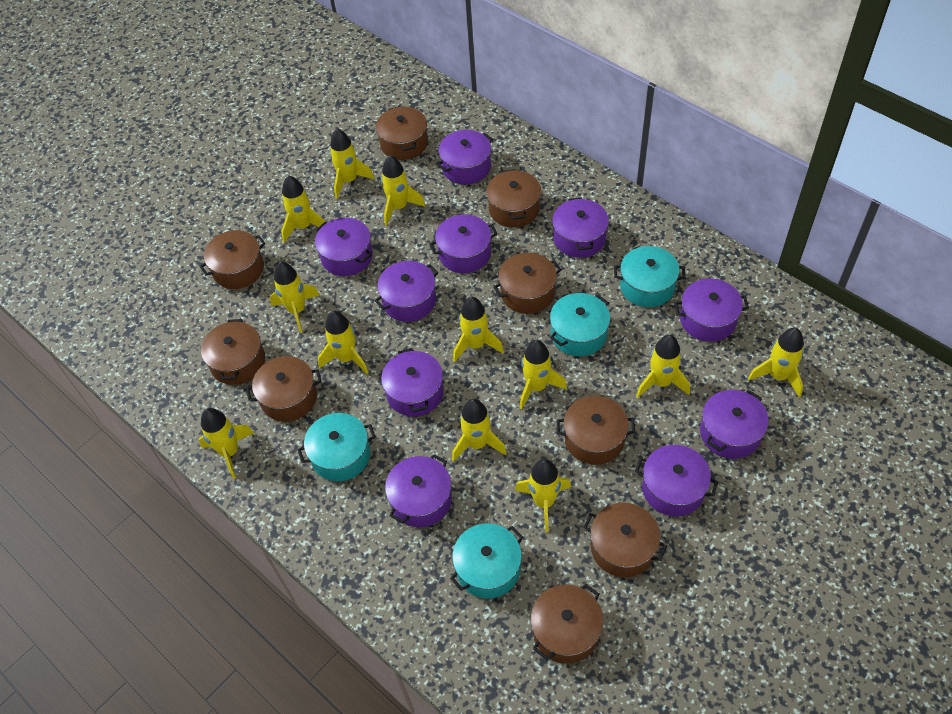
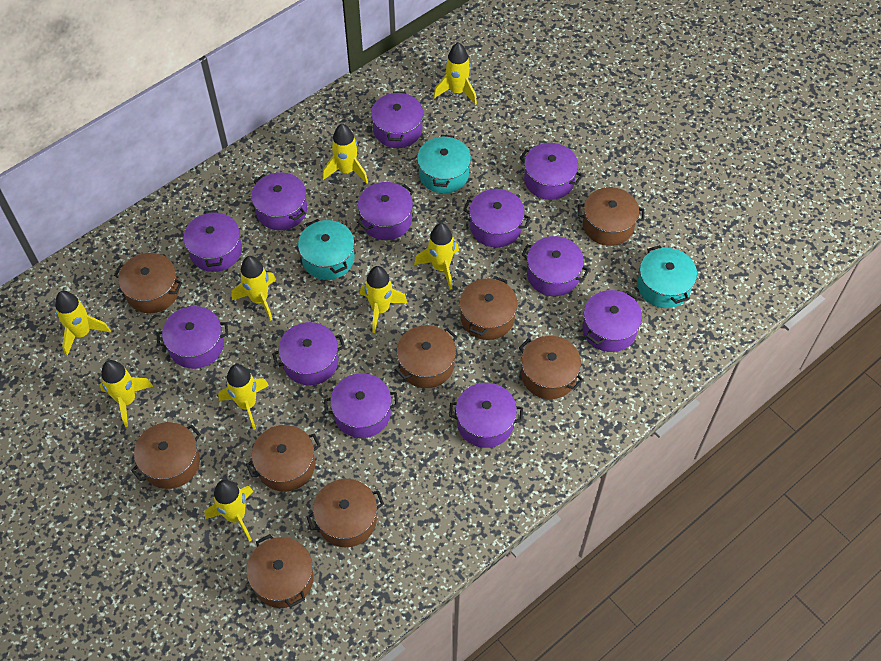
purple pot: [315,218,373,276] [375,261,439,322] [381,348,444,417] [385,454,452,527] [429,214,497,273] [437,130,493,185] [552,197,609,258] [635,445,718,516] [674,279,749,342] [700,390,769,459] = 10 -> [156,306,228,369] [184,210,242,272] [251,172,307,230] [272,322,345,385] [324,373,398,438] [357,182,414,240] [371,91,423,148] [449,383,523,448] [463,189,531,247] [520,143,583,200] [521,236,589,296] [582,290,642,352] = 12
turquoise pot: [298,413,376,481] [450,523,523,599] [550,293,610,356] [614,246,686,307] = 4 -> [298,219,354,280] [417,135,471,193] [637,245,697,308] = 3
yellow rocket: [199,408,254,479] [270,262,319,333] [281,175,325,243] [318,311,369,374] [330,128,375,199] [381,155,425,226] [452,399,507,462] [453,297,504,362] [515,459,571,532] [520,340,567,409] [636,335,690,398] [748,328,804,397] = 12 -> [55,291,111,356] [100,360,153,427] [205,480,253,542] [218,364,269,430] [231,256,276,321] [322,124,368,184] [360,266,407,333] [414,223,459,289] [434,42,477,105] = 9

